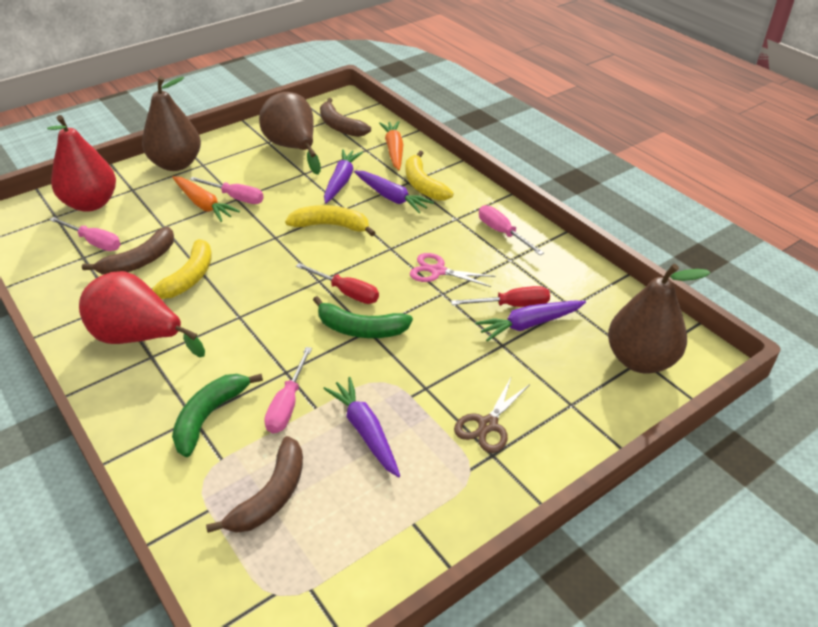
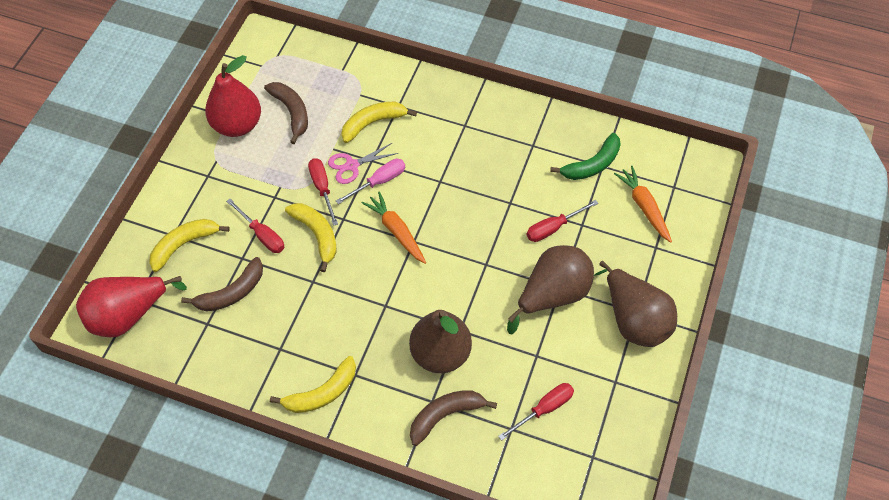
brown scissors: [454,378,530,453] = 1 -> none = 0
green banana: [172,374,263,457] [313,296,413,338] = 2 -> [550,133,621,180] = 1
pink screwdriver: [49,217,121,251] [190,177,264,204] [264,347,312,433] [479,205,544,255] = 4 -> [336,159,405,204] = 1
purple carrot: [323,377,400,477] [324,149,363,204] [354,171,434,213] [475,301,586,342] = 4 -> none = 0
red screwdriver: [296,263,379,304] [451,286,550,307] = 2 -> [226,199,284,253] [308,158,338,226] [498,383,574,440] [527,200,598,242] = 4
yellow banana: [152,239,212,299] [285,205,376,236] [406,151,454,201] = 3 -> [149,219,230,272] [270,356,356,413] [285,203,337,272] [341,102,417,143] = 4

